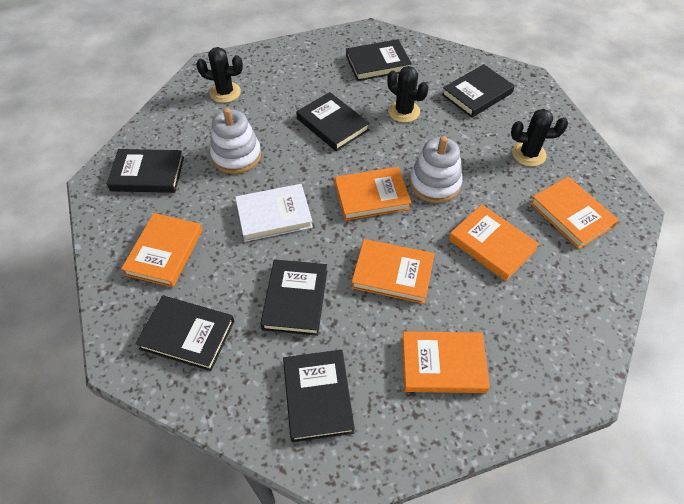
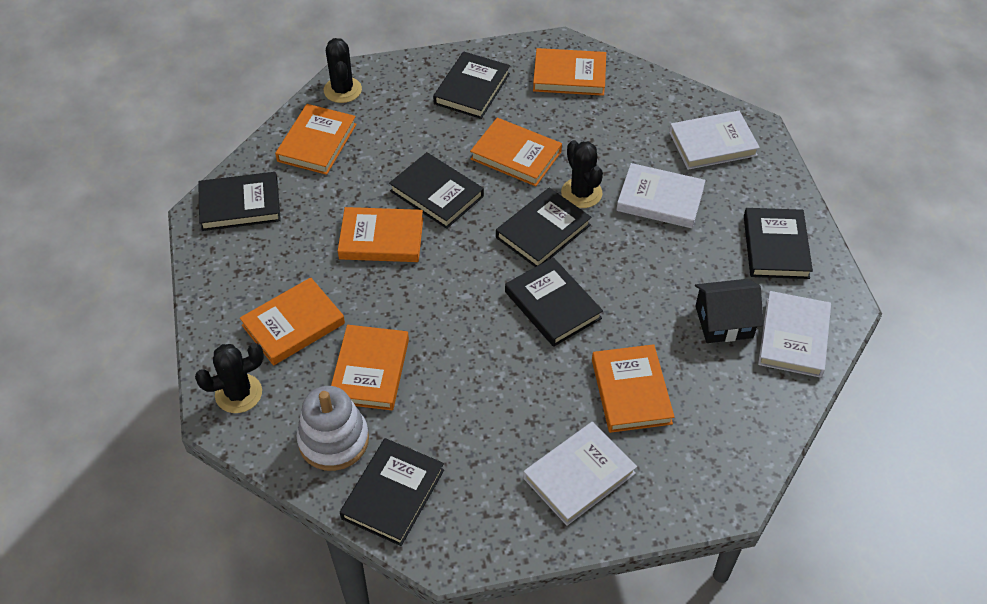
black house: none = 0 -> [695,279,764,343] = 1
orange book: [121,213,202,287] [335,167,411,221] [351,239,434,304] [402,331,490,393] [449,204,539,281] [530,176,619,249] = 6 -> [240,277,345,365] [275,104,357,175] [331,325,409,410] [338,207,423,262] [470,118,562,186] [533,48,606,96] [592,344,675,433] = 7
white book: [235,184,313,242] = 1 -> [523,422,637,526] [617,163,706,228] [669,111,760,170] [758,291,831,378] = 4
white stacking toy: [210,108,261,174] [410,136,463,203] = 2 -> [297,386,369,471] = 1

